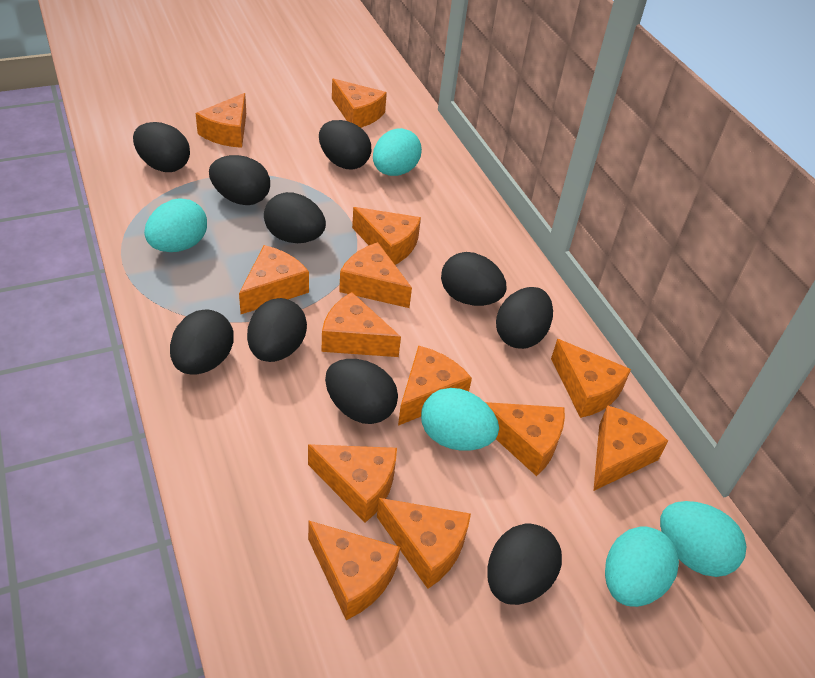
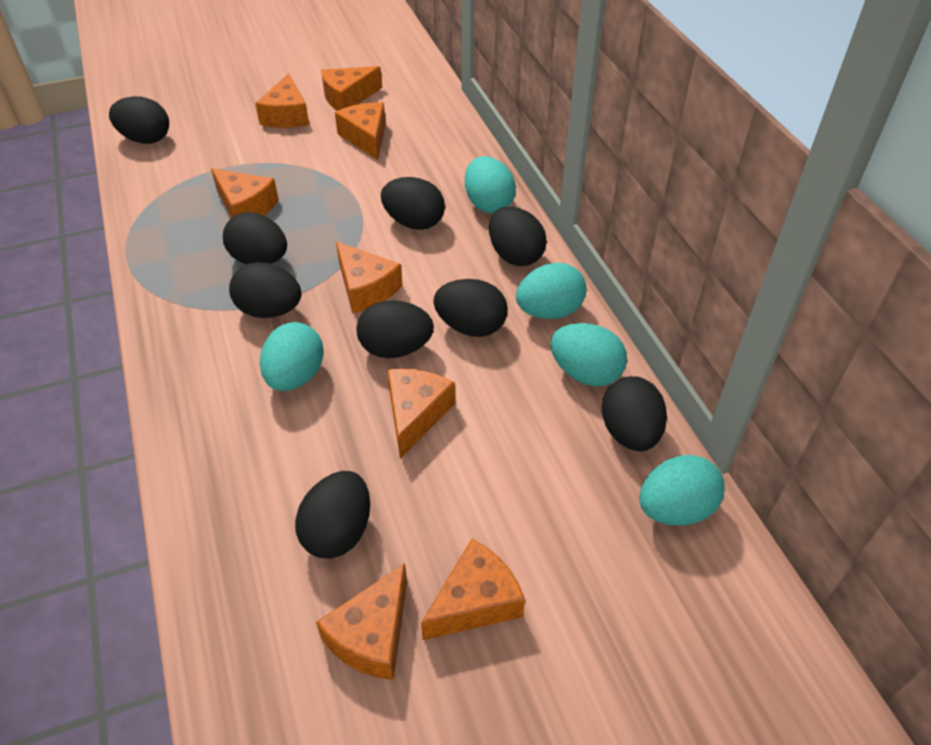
black egg: [133,122,190,172] [170,309,234,375] [209,155,270,205] [247,298,307,362] [264,192,326,243] [319,120,372,170] [325,359,398,424] [441,252,507,306] [487,523,562,605] [496,287,553,349] = 10 -> [109,96,169,144] [223,212,287,265] [229,262,302,318] [295,471,370,558] [357,300,434,358] [381,177,445,230] [433,279,508,337] [489,206,547,266] [602,376,667,451] = 9
orange cheese: [195,93,246,148] [239,245,309,314] [308,444,397,523] [308,520,400,620] [321,292,401,357] [332,78,387,128] [339,242,412,308] [352,207,421,265] [377,498,471,589] [398,345,472,426] [485,402,565,476] [551,339,631,418] [594,405,668,491] = 13 -> [211,168,279,217] [255,73,309,128] [316,563,407,680] [321,66,382,111] [335,102,386,160] [336,242,402,313] [387,369,455,458] [421,539,525,640] = 8

